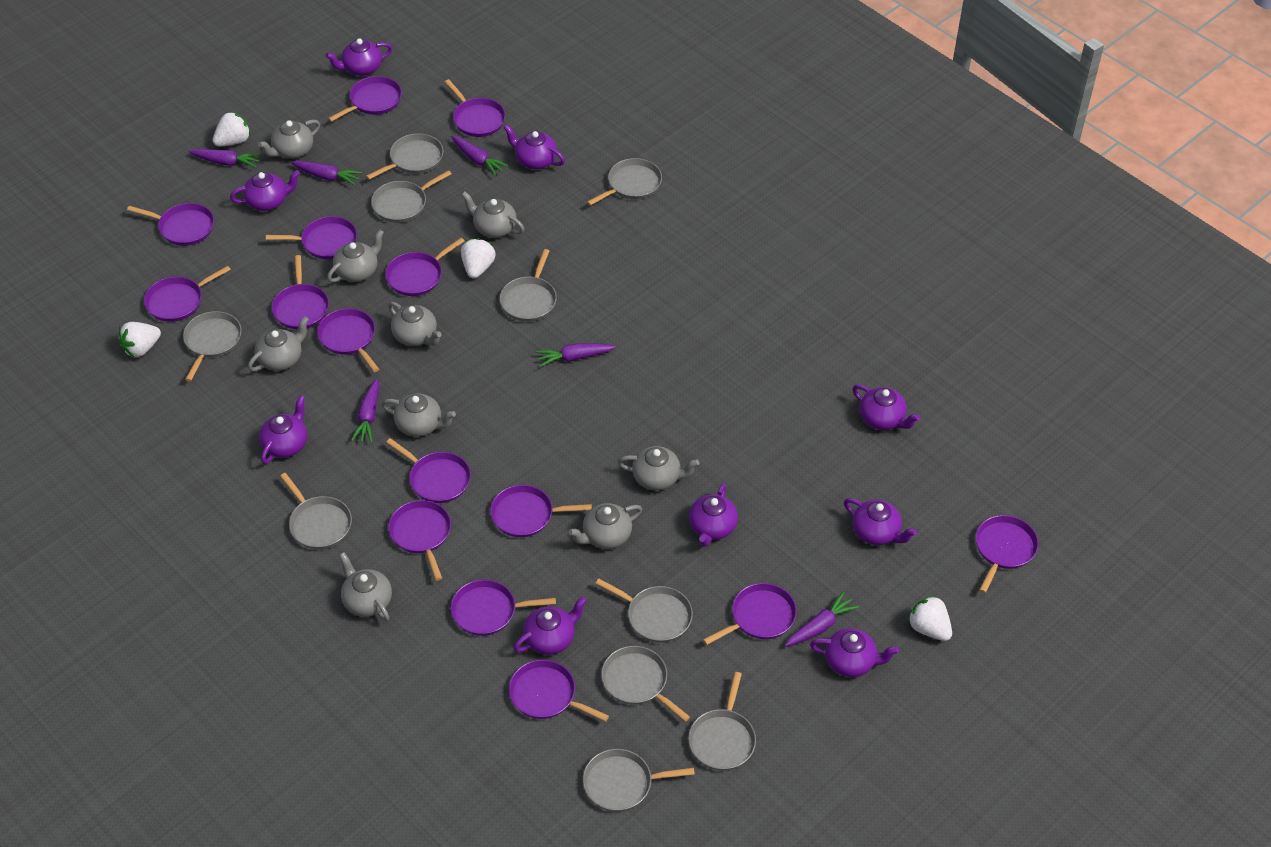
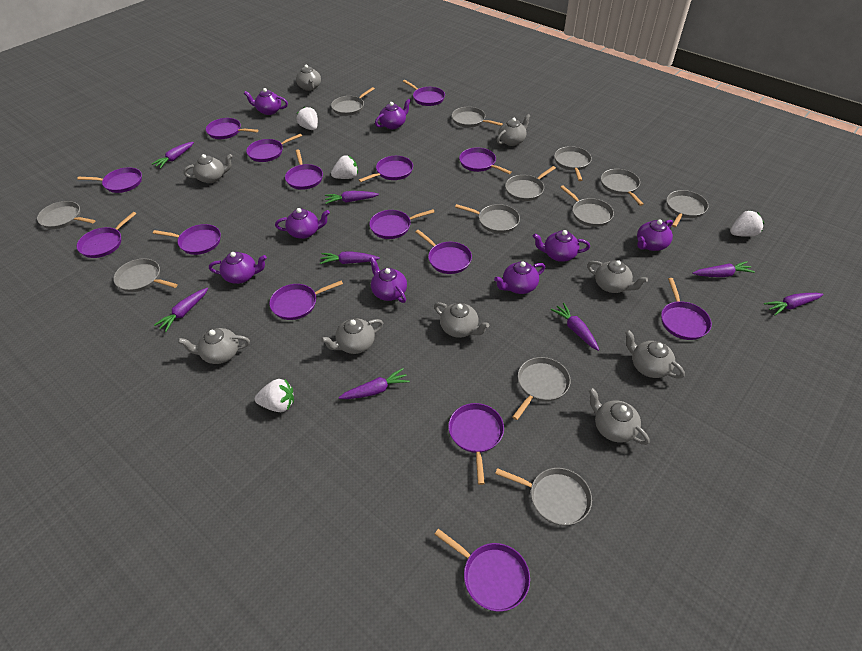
grey pan: [183,311,242,381] [280,473,352,549] [366,133,443,180] [371,170,451,223] [500,249,557,322] [583,749,695,812] [587,158,662,206] [595,578,693,643] [601,646,690,722] [688,672,756,771] = 10 -> [37,201,95,229] [113,258,178,292] [331,87,375,116] [452,107,503,128] [455,204,520,233] [495,468,592,526] [505,166,556,201] [512,357,570,420] [554,146,592,181] [560,185,614,227] [601,169,644,206] [667,190,709,227] = 12
purple carrot: [188,149,261,168] [291,161,362,185] [351,378,379,443] [451,135,509,176] [536,343,616,367] [785,592,859,646] = 6 -> [152,142,194,168] [154,288,208,332] [320,251,380,264] [325,191,379,204] [339,368,410,399] [551,303,599,351] [692,261,755,277] [764,293,823,315] = 8
purple teapot: [230,170,300,211] [259,395,307,464] [326,38,393,76] [504,125,565,169] [514,596,587,655] [689,483,738,547] [810,628,899,677] [844,498,917,545] [852,385,920,430] = 9 -> [209,252,267,284] [244,88,288,115] [275,208,330,239] [369,257,407,303] [375,99,411,129] [494,261,545,294] [533,230,590,262] [637,219,673,251] = 8

